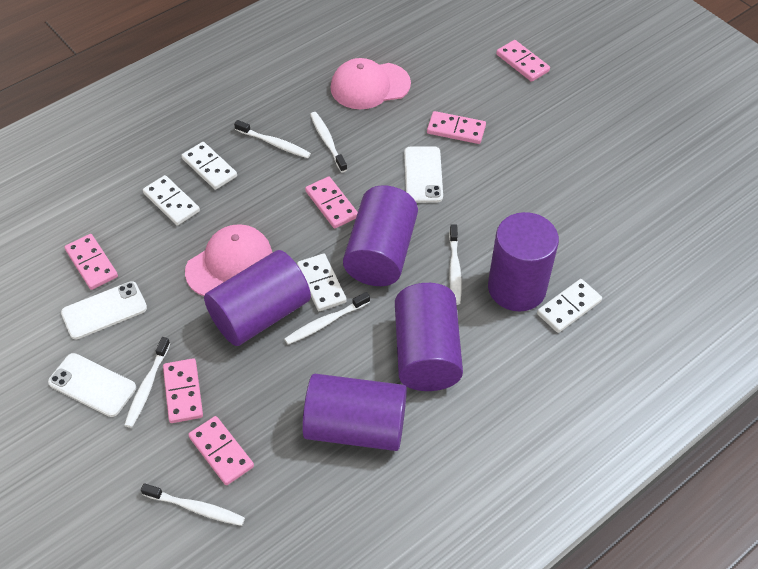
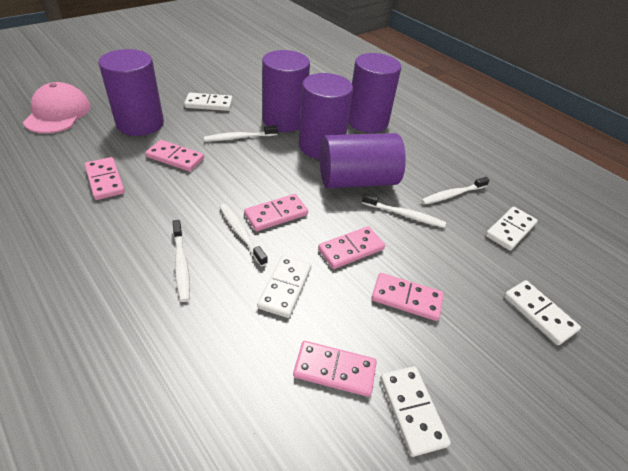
pink cap: [185,224,273,296] [331,58,411,109] = 2 -> [23,82,91,133] = 1
white domino: [143,175,200,225] [181,142,237,190] [297,253,347,311] [537,279,602,333] = 4 -> [184,93,233,111] [257,255,311,318] [380,366,451,457] [486,207,538,251] [504,280,581,345] = 5
white phone: [48,353,136,417] [61,281,147,339] [404,146,443,203] = 3 -> none = 0
white toothbrush: [124,337,170,428] [141,483,245,526] [234,120,311,158] [284,292,370,344] [310,112,347,172] [449,224,462,305] = 6 -> [172,220,190,302] [204,125,278,141] [220,204,268,266] [362,193,446,228] [421,177,490,205] = 5

